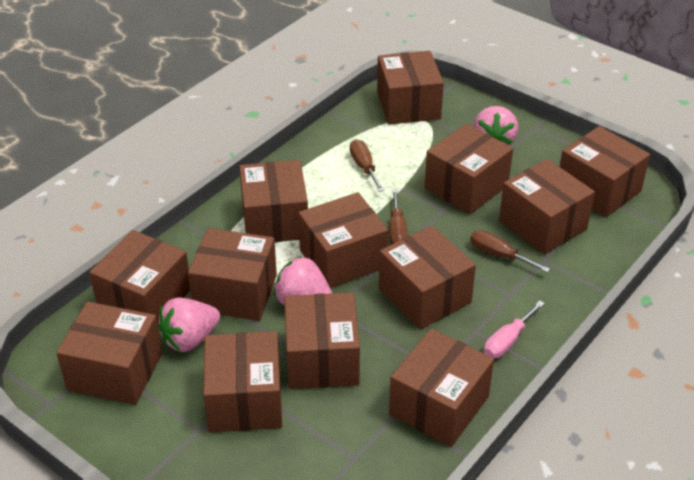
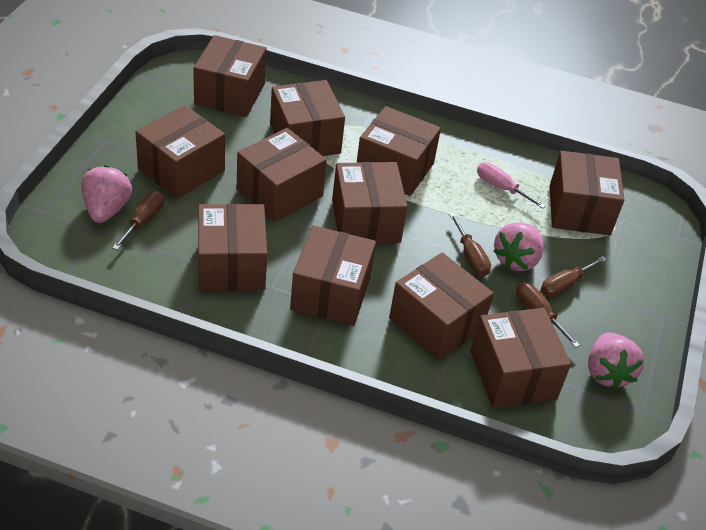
brown box: [56,302,162,405] [89,230,190,324] [188,228,277,321] [203,331,282,432] [239,160,308,242] [284,292,360,389] [298,192,388,288] [377,51,444,125] [379,226,476,330] [389,328,494,447] [424,123,513,214] [499,159,595,254] [560,126,650,217] = 13 -> [135,105,225,199] [193,35,266,117] [198,204,267,291] [237,128,327,222] [270,80,345,156] [290,225,376,326] [332,162,408,244] [357,106,441,196] [389,252,494,361] [470,308,571,408] [549,151,624,235] = 11
brown screwdriver: [350,139,384,192] [389,189,408,245] [470,230,550,273] = 3 -> [112,191,164,250] [449,213,491,276] [516,282,580,348] [541,256,607,297] = 4

